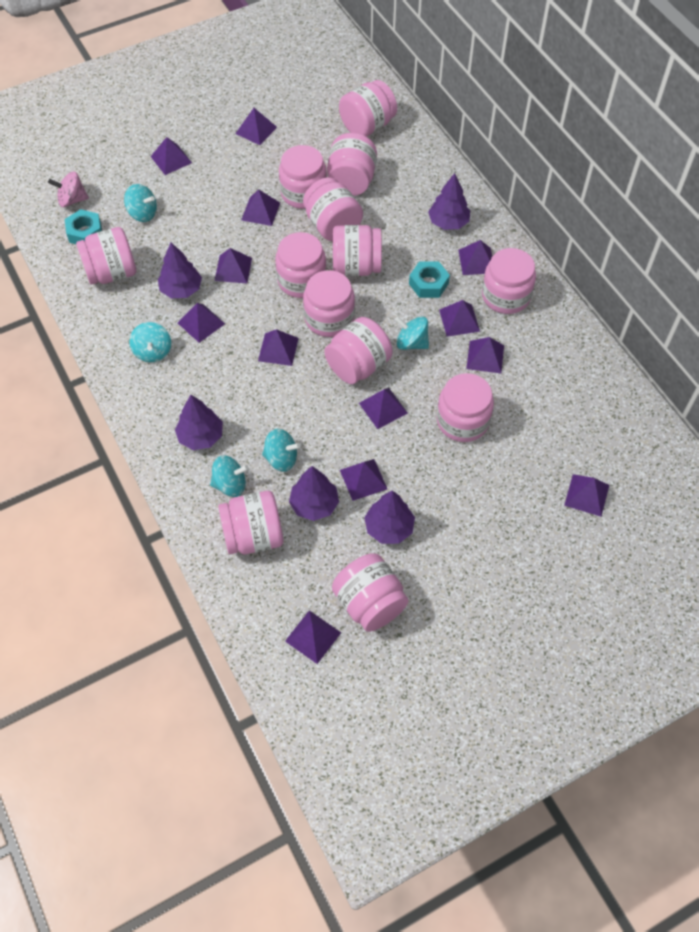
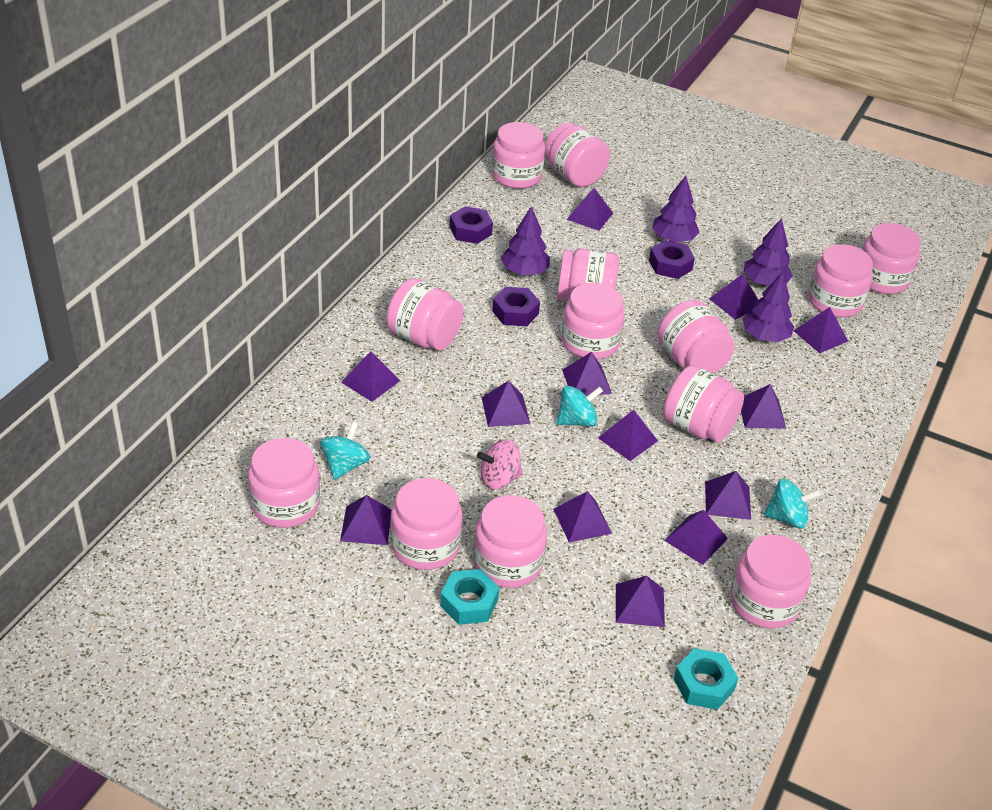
purple nut: none = 0 -> [450,206,493,244] [492,287,540,326] [649,240,695,279] = 3
purple tree: [158,242,202,298] [175,395,223,450] [289,466,339,521] [364,491,415,544] [428,173,470,230] = 5 -> [501,206,550,275] [652,176,700,242] [742,272,794,342] [744,218,793,286] = 4
turquoise spinning top: [124,184,157,222] [129,322,171,362] [210,455,249,497] [262,429,300,472] [395,317,429,350] = 5 -> [320,422,371,480] [556,386,603,427] [764,478,821,529] = 3

